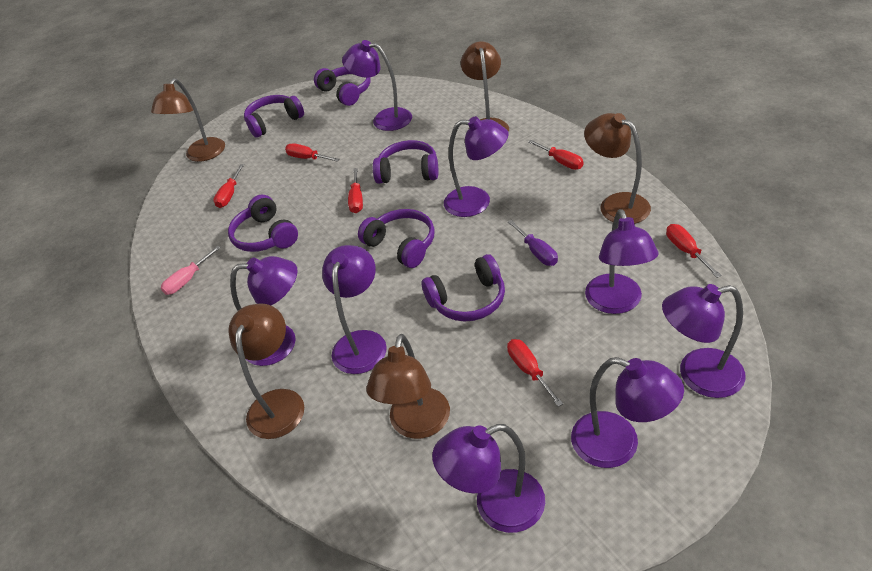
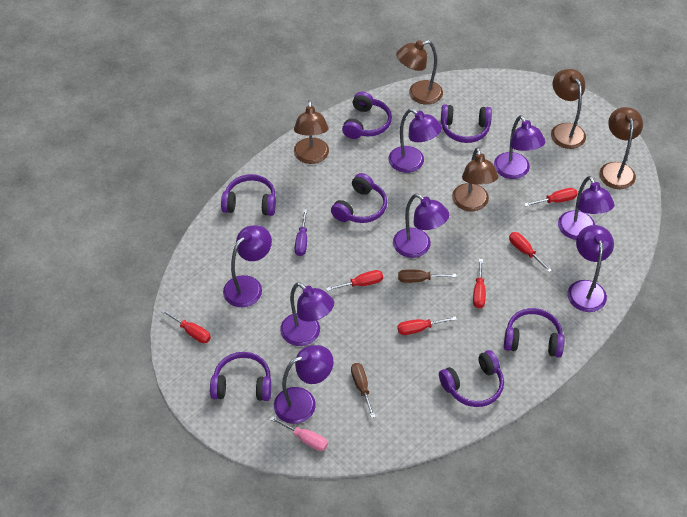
brown screwdriver: none = 0 -> [351,363,375,418] [398,270,457,283] = 2
purple headphones: [228,195,298,252] [244,95,304,138] [314,67,371,106] [358,209,435,268] [373,140,438,184] [422,254,505,322] = 6 -> [210,352,272,401] [221,174,276,216] [331,173,387,223] [342,92,392,139] [439,350,504,407] [441,104,492,143] [504,308,565,357] = 7

